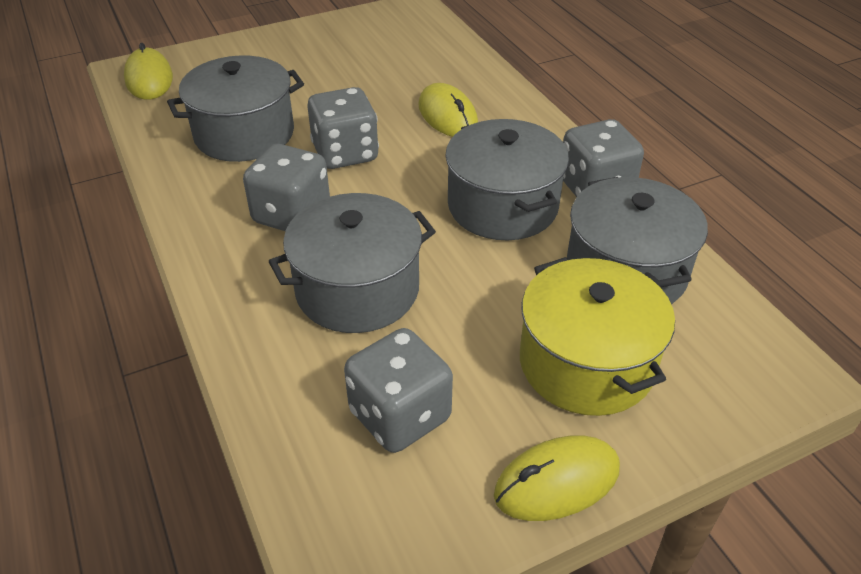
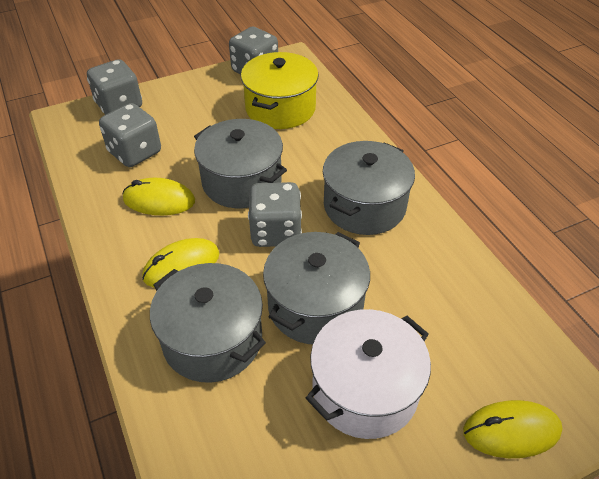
white pot: none = 0 -> [306,309,431,439] = 1

